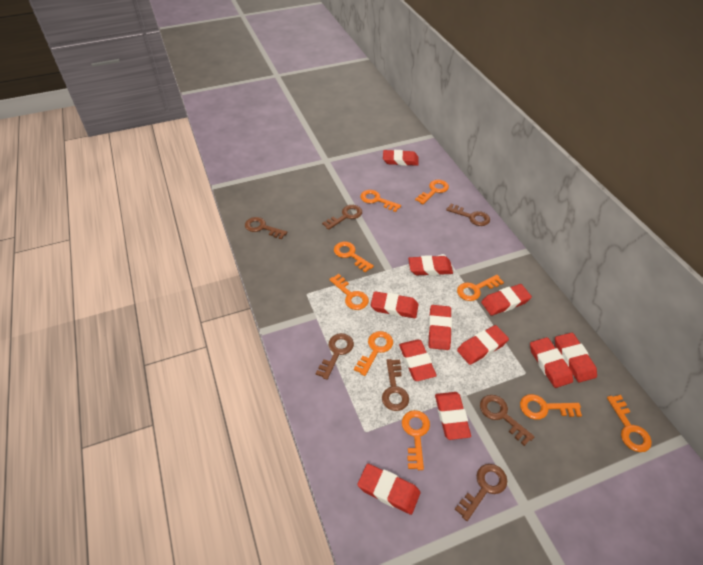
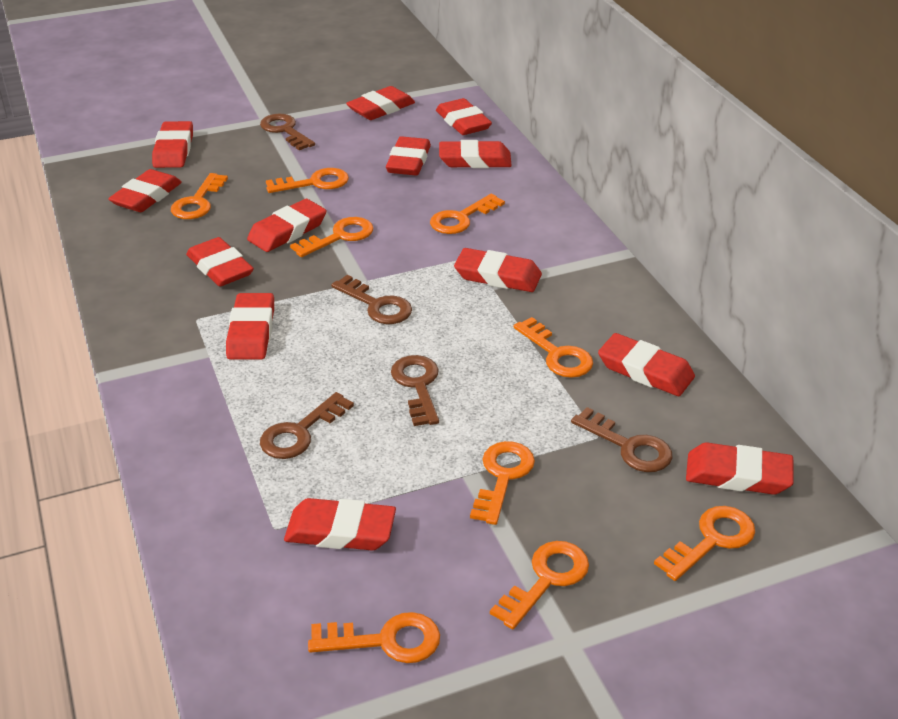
brown key: [245,217,287,239] [316,333,354,380] [322,205,362,230] [382,359,409,411] [446,204,490,226] [455,464,507,521] [480,395,535,446] = 7 -> [260,114,315,150] [260,392,354,459] [331,275,412,324] [391,355,439,426] [571,407,672,472] = 5
red eraser: [357,464,420,515] [371,291,419,318] [383,150,419,166] [399,340,437,381] [408,255,453,276] [428,305,452,350] [435,392,471,440] [457,325,509,365] [481,284,532,316] [530,337,573,388] [555,333,597,382] = 11 -> [108,169,182,212] [152,121,193,168] [186,237,254,287] [226,293,274,359] [247,199,327,252] [284,498,396,550] [346,86,415,120] [386,136,431,175] [436,98,492,135] [439,140,512,168] [454,248,542,292] [598,333,695,396] [686,443,794,495] = 13

